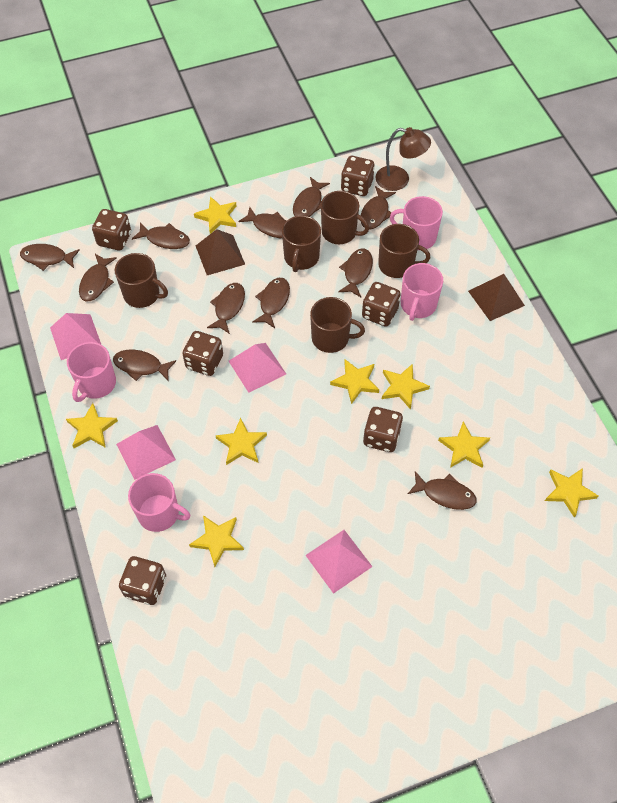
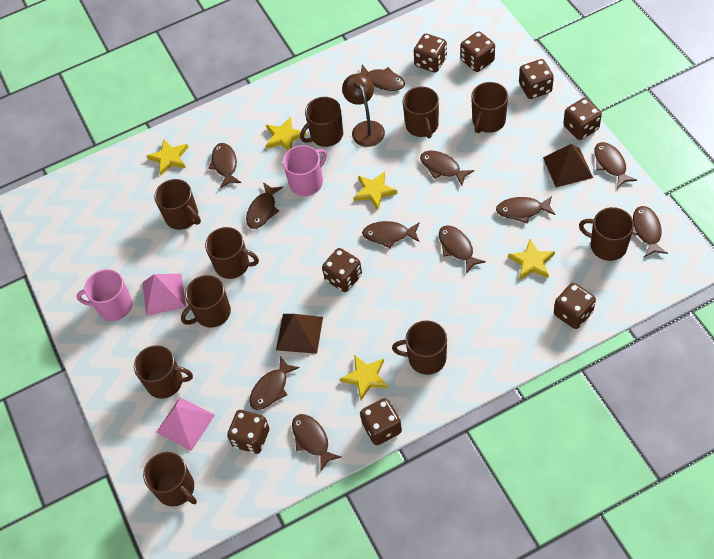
brown dice: [92,209,131,250] [119,556,166,605] [182,331,223,376] [341,156,375,196] [362,282,401,327] [363,407,403,452] = 6 -> [227,410,269,454] [322,248,362,292] [360,398,402,445] [414,34,447,73] [461,31,495,72] [519,59,554,99] [554,283,596,329] [563,98,602,140] = 8
brown mug: [115,253,168,308] [282,215,321,272] [310,297,365,353] [321,191,369,244] [378,224,430,278] = 5 -> [134,345,193,399] [143,452,197,507] [155,179,201,230] [181,275,231,328] [205,227,259,279] [300,97,343,147] [392,320,447,375] [403,87,439,139] [471,82,508,133] [579,207,634,261] = 10
pink mug: [67,342,116,402] [128,473,190,532] [390,196,443,249] [401,263,443,321] = 4 -> [77,269,133,321] [283,145,327,196] = 2
pink pyramid: [50,313,101,360] [116,425,176,480] [229,343,286,393] [305,530,373,594] = 4 -> [142,274,186,316] [156,397,215,451] = 2
yellow star: [66,403,118,448] [189,515,244,567] [194,196,237,234] [216,418,267,465] [330,359,379,404] [382,364,430,410] [438,421,490,468] [545,468,598,518] = 8 -> [147,139,188,176] [265,117,306,151] [340,355,388,400] [354,171,397,210] [508,239,555,280] = 5

